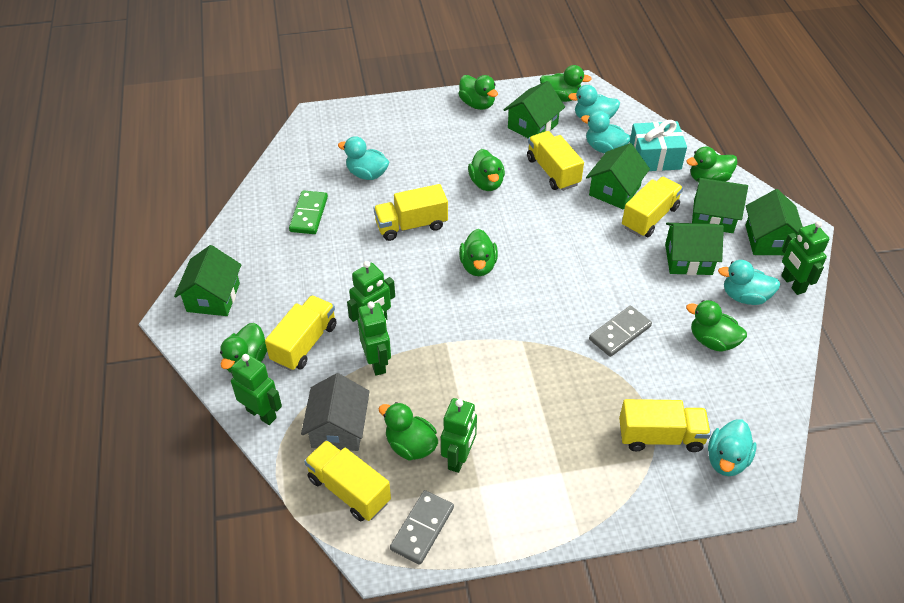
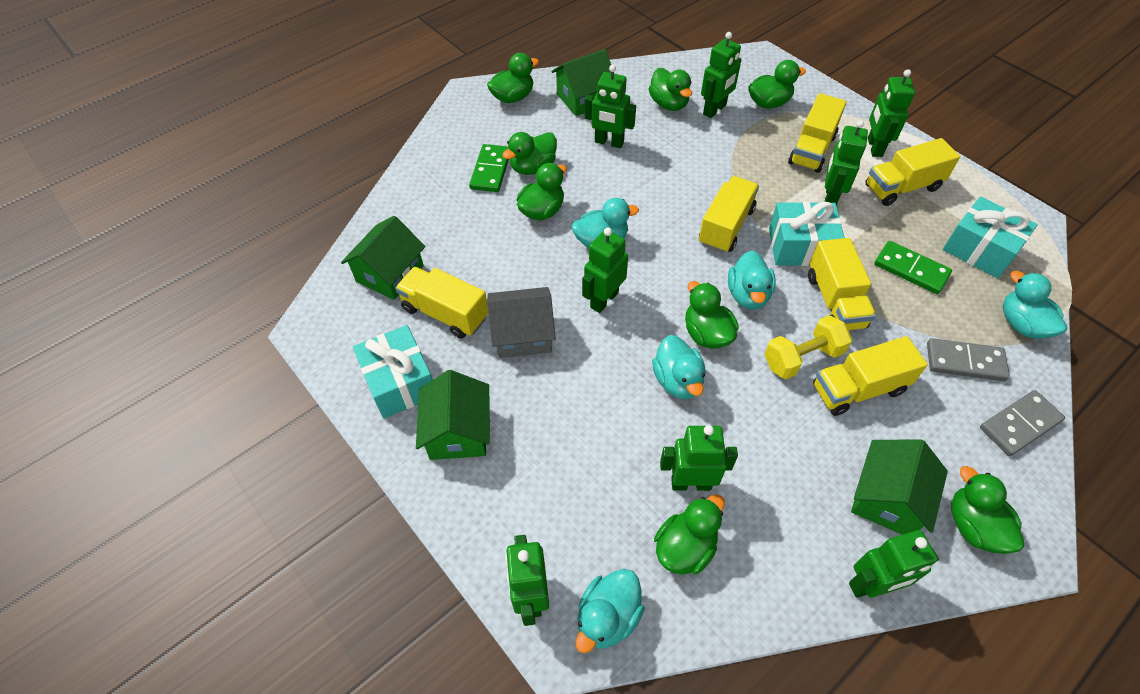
green domino: [289,190,328,234] = 1 -> [469,144,509,192] [874,241,952,294] = 2
green house: [174,245,241,316] [504,81,565,138] [586,143,650,209] [665,223,724,275] [692,178,748,233] [745,189,803,255] = 6 -> [341,216,425,300] [416,370,490,460] [551,49,611,116] [851,439,948,535] = 4
green robot: [231,354,282,425] [347,261,395,328] [358,301,391,376] [441,398,477,473] [781,221,830,295] = 5 -> [505,535,549,626] [582,228,628,313] [585,65,636,148] [660,425,738,491] [701,32,741,118] [825,120,868,206] [849,530,939,598] [868,69,915,157] = 8
turquoise gift: [629,120,687,171] = 1 -> [353,325,433,419] [769,202,845,266] [943,196,1038,279] = 3
yellow dumbbell: none = 0 -> [764,315,852,379] = 1

